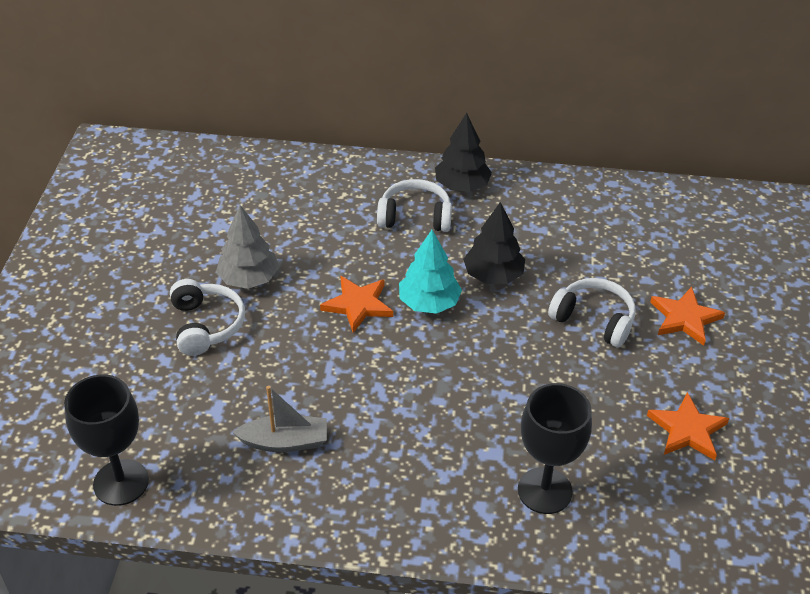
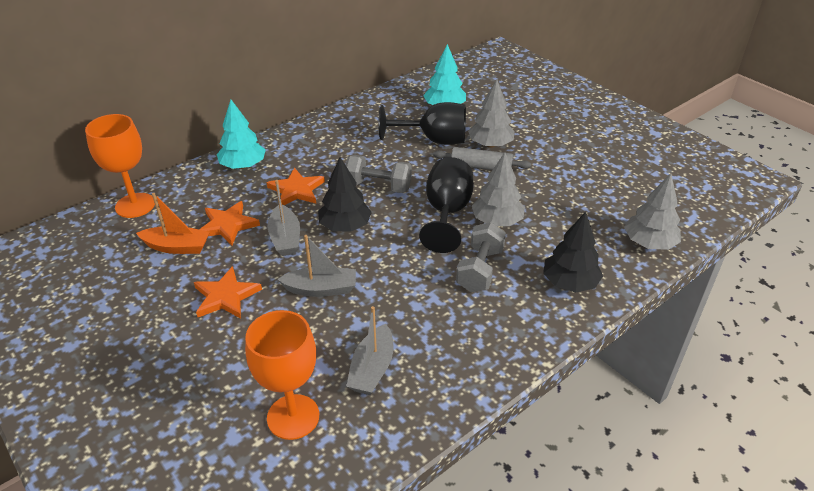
grey boat: [233,386,327,452] = 1 -> [268,180,300,256] [277,235,356,297] [346,306,393,395] = 3
grey dumbbell: none = 0 -> [346,155,412,193] [456,222,506,292] = 2
grey rolling pin: none = 0 -> [433,147,531,170] = 1
grey tree: [216,205,279,289] = 1 -> [468,80,515,148] [472,152,525,226] [624,174,681,250] = 3
orange boat: none = 0 -> [136,193,210,254] = 1
orange goblet: none = 0 -> [85,114,155,218] [245,310,319,440] = 2
turquoise tree: [399,230,462,314] = 1 -> [217,100,266,169] [423,44,466,105] = 2
white headphones: [170,279,245,356] [377,179,452,232] [548,278,636,347] = 3 -> none = 0

